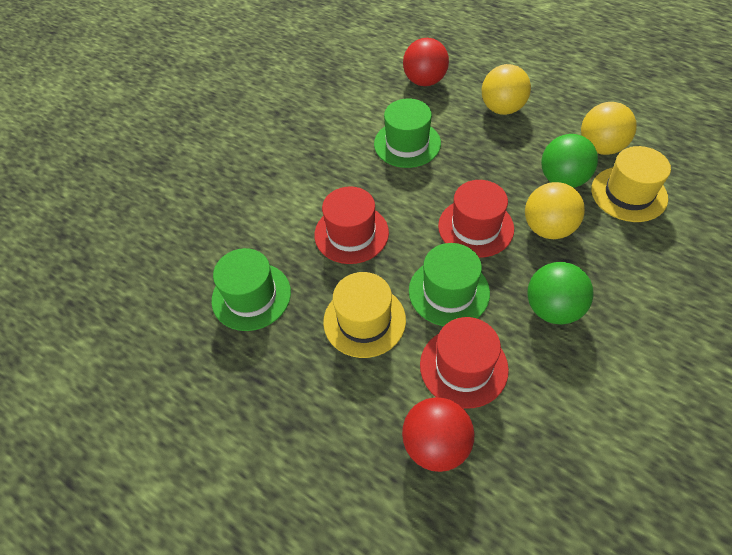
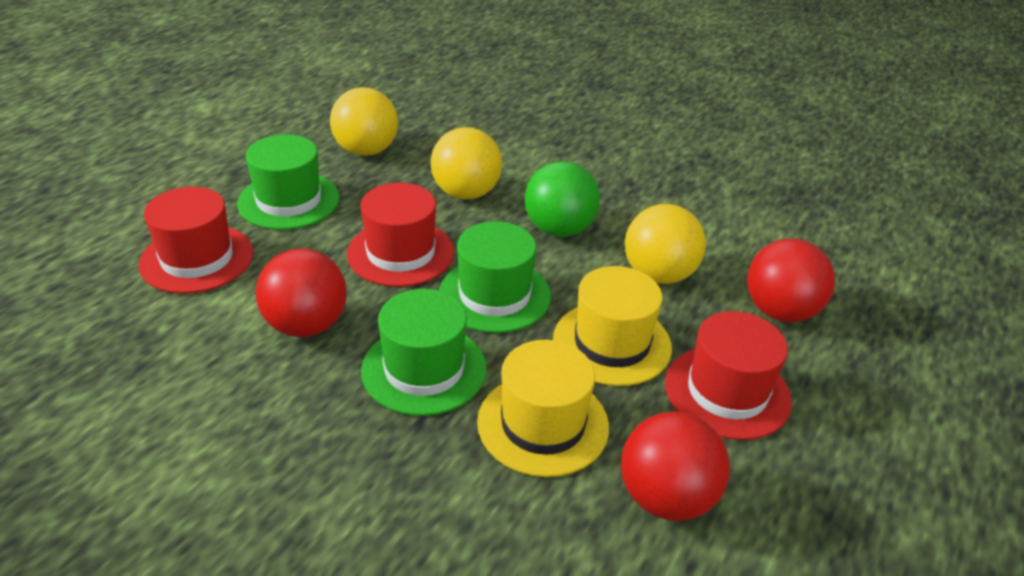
green ball: [527,262,594,325] [541,134,598,188] = 2 -> [525,161,600,237] = 1
red ball: [402,397,474,472] [403,38,449,86] = 2 -> [256,249,347,337] [621,412,730,521] [747,239,835,322] = 3

